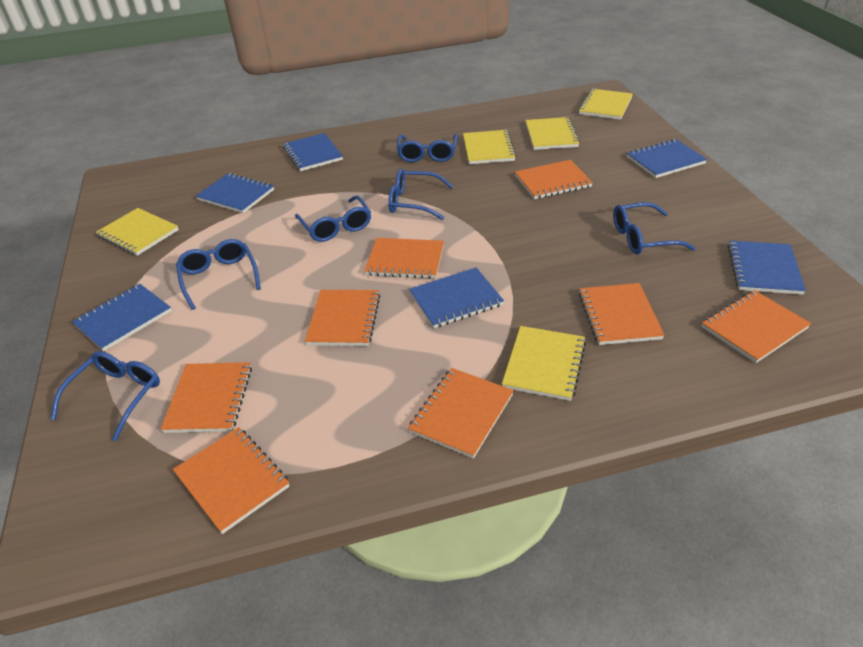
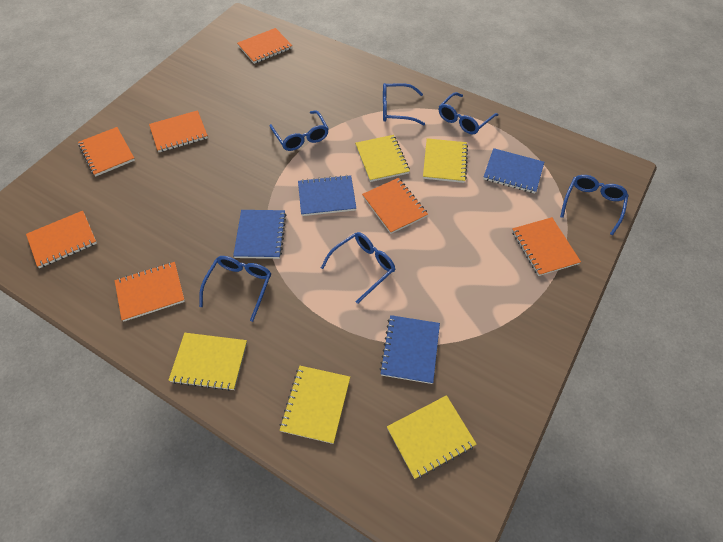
blue notebook: [72,284,171,351] [196,173,274,213] [283,133,343,171] [409,267,504,328] [627,139,707,178] [728,241,806,295] = 6 -> [233,210,286,259] [298,175,356,216] [380,315,440,384] [483,148,544,193] = 4
orange notebook: [161,362,252,433] [173,427,290,534] [305,290,380,346] [365,238,444,279] [408,368,514,459] [515,160,593,199] [579,283,665,345] [701,290,811,363] = 8 -> [26,211,97,268] [78,127,135,176] [115,262,185,321] [149,110,208,152] [237,28,293,64] [362,178,428,234] [512,217,581,276] = 7

